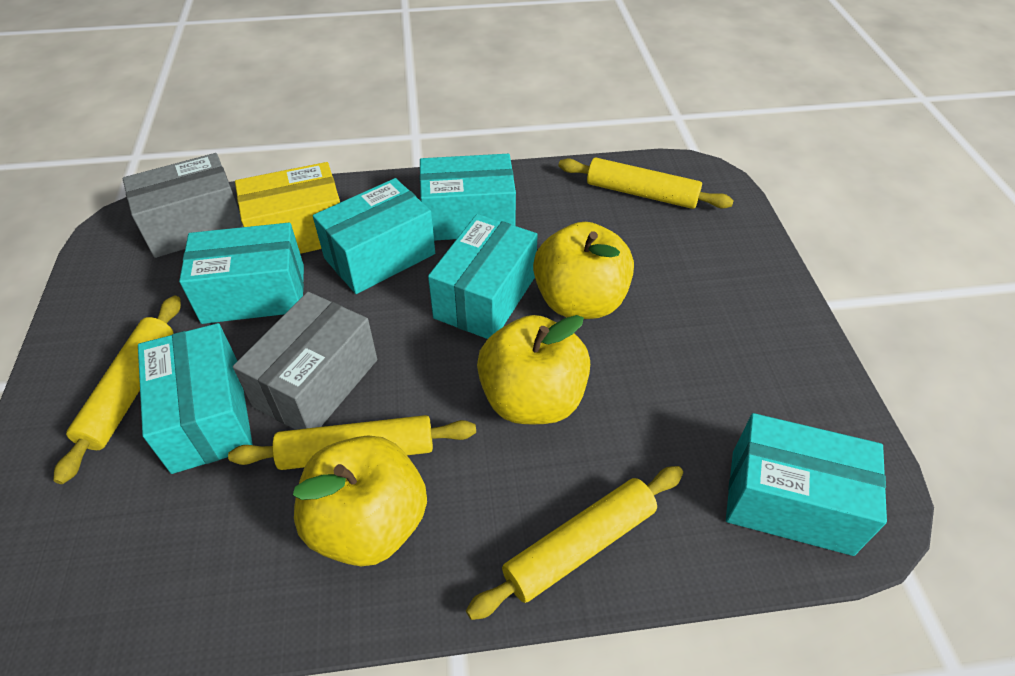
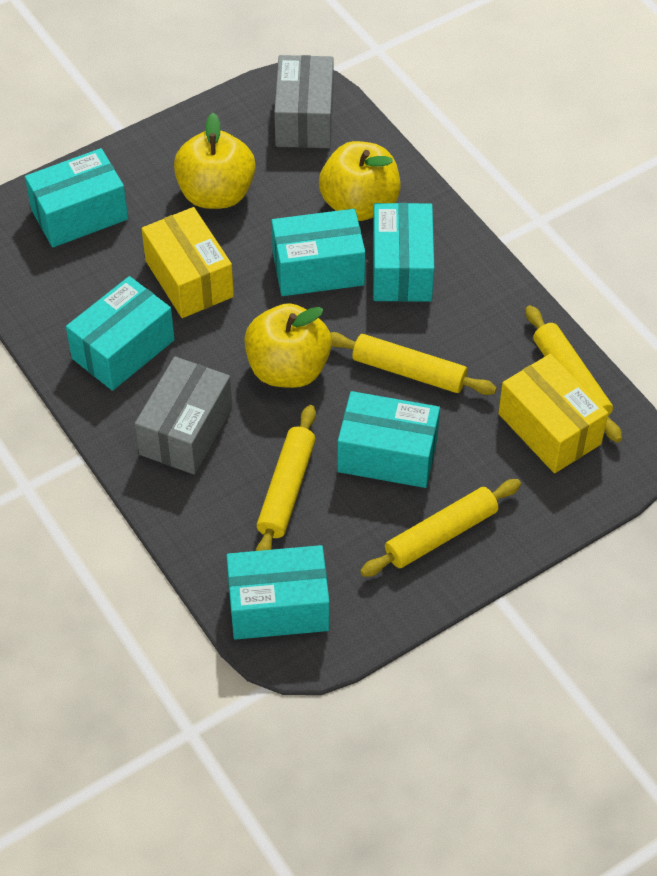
yellow box: [235,162,340,254] = 1 -> [141,207,234,318] [498,354,608,473] = 2

